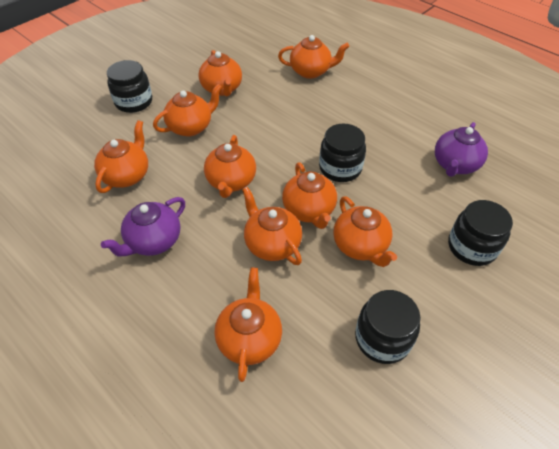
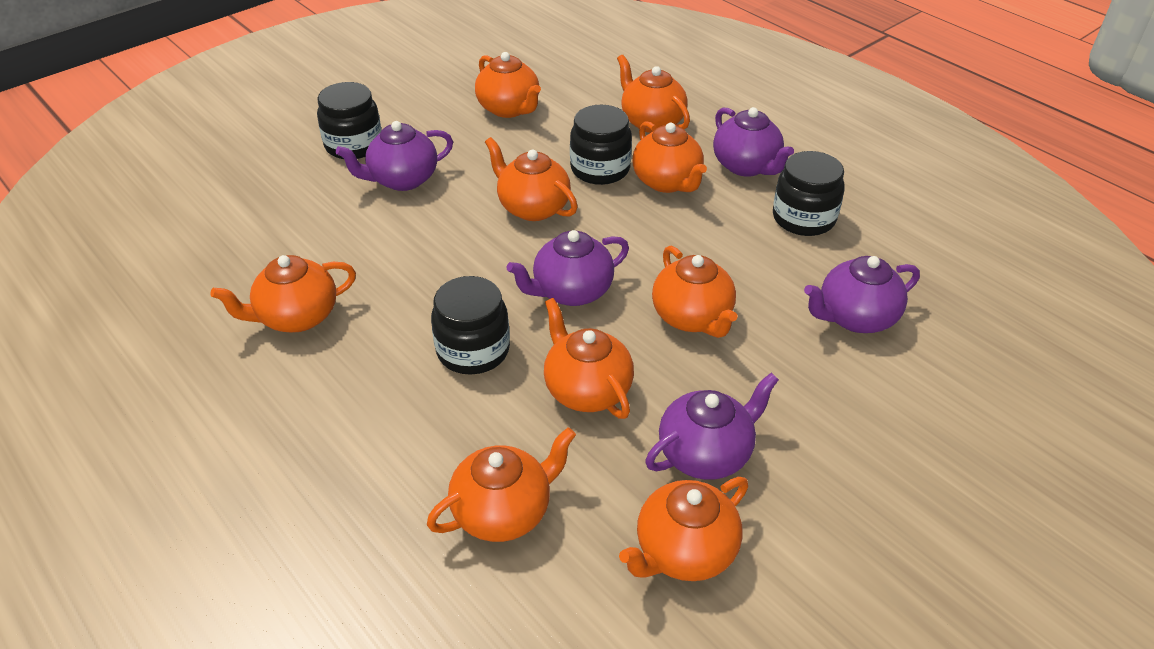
purple teapot: [101,197,185,256] [435,122,488,177] = 2 -> [336,121,453,191] [507,230,629,306] [645,373,779,480] [713,107,794,177] [804,256,920,333] = 5

